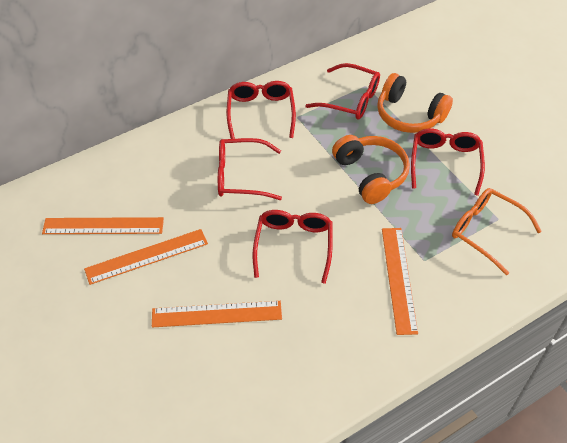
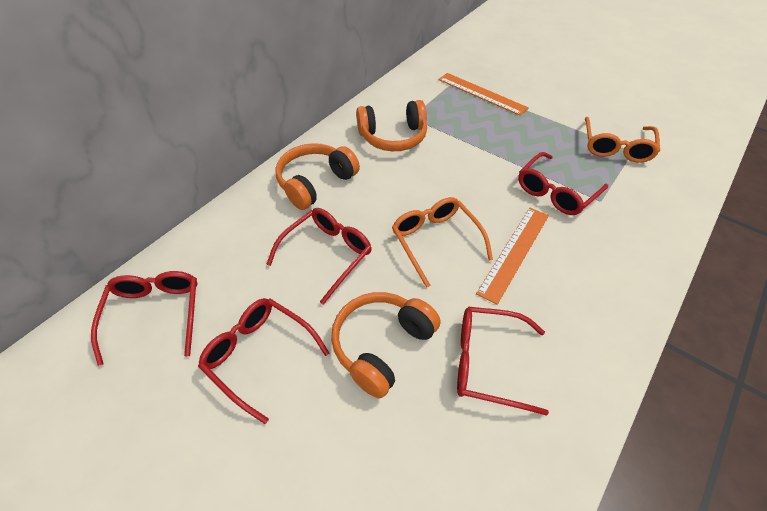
orange glasses: [452,188,542,275] = 1 -> [392,197,493,288] [585,117,660,163] = 2
orange headphones: [332,135,410,204] [377,73,453,133] = 2 -> [275,143,360,210] [331,292,441,398] [356,100,427,151] = 3
orange ruler: [42,217,164,234] [84,229,208,285] [152,301,282,327] [382,228,418,335] = 4 -> [438,73,529,116] [476,208,549,305] = 2

